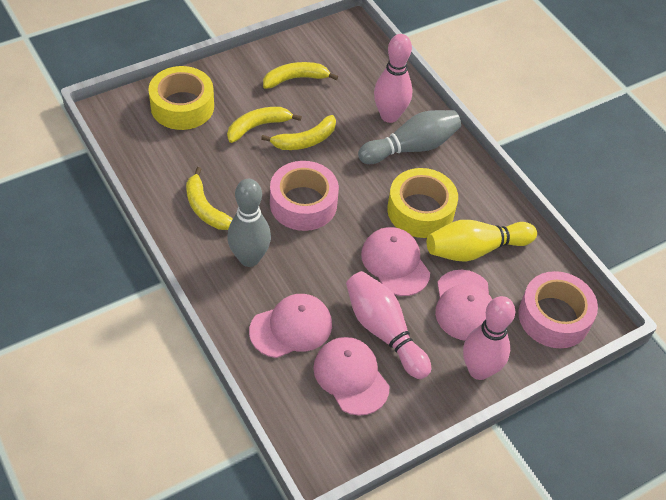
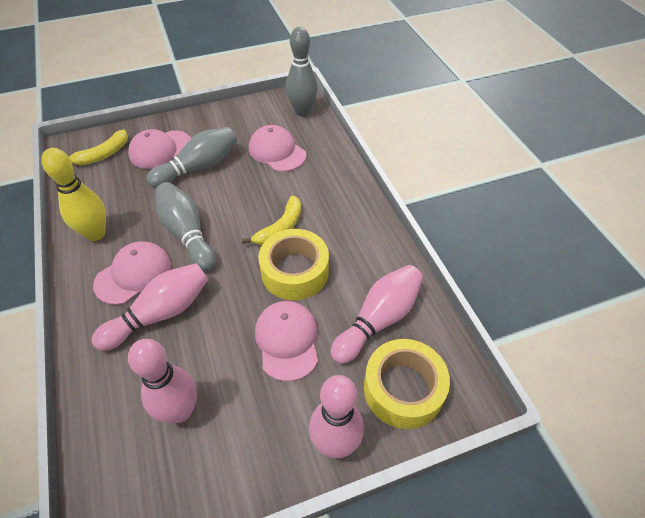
grey bowling pin: [227,179,271,267] [358,110,461,164] = 2 -> [146,127,237,188] [156,182,216,271] [286,27,318,116] = 3
pink bowling pin: [346,271,431,379] [374,34,413,123] [463,296,515,380] = 3 -> [91,263,208,351] [128,339,197,423] [309,375,364,458] [330,265,423,364] = 4
pink tape: [270,161,339,231] [518,271,598,348] = 2 -> none = 0
yellow banana: [186,167,233,230] [227,107,302,143] [261,115,336,150] [263,62,338,89] = 4 -> [69,129,128,165] [242,195,301,245] = 2

